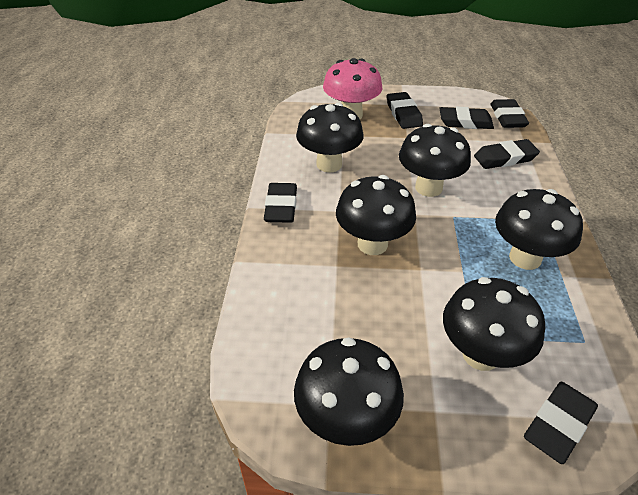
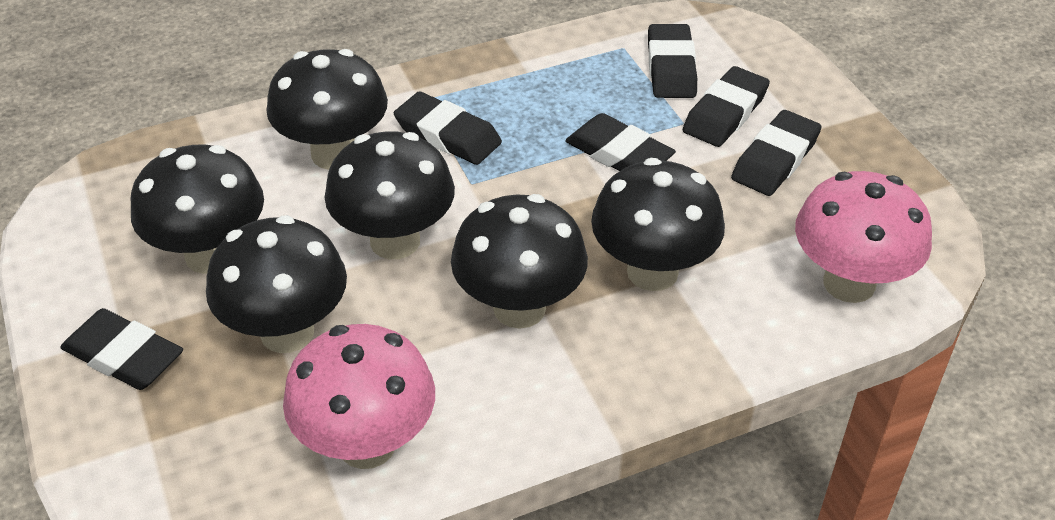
pink mushroom: [323,58,382,119] = 1 -> [283,324,435,469] [795,171,932,303] = 2

